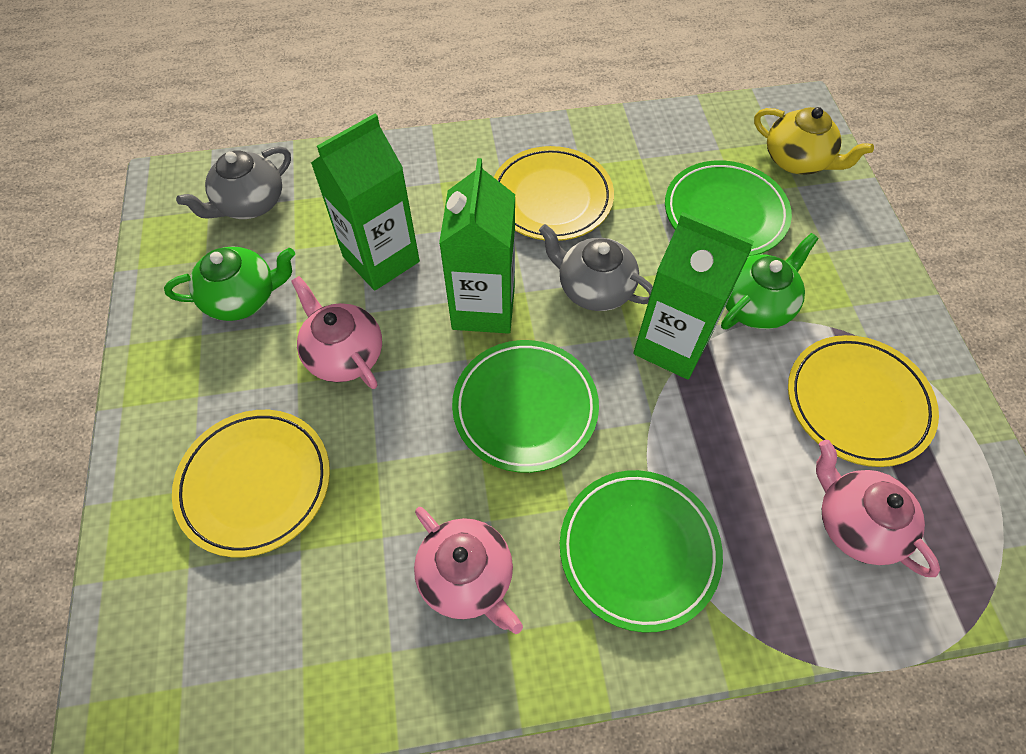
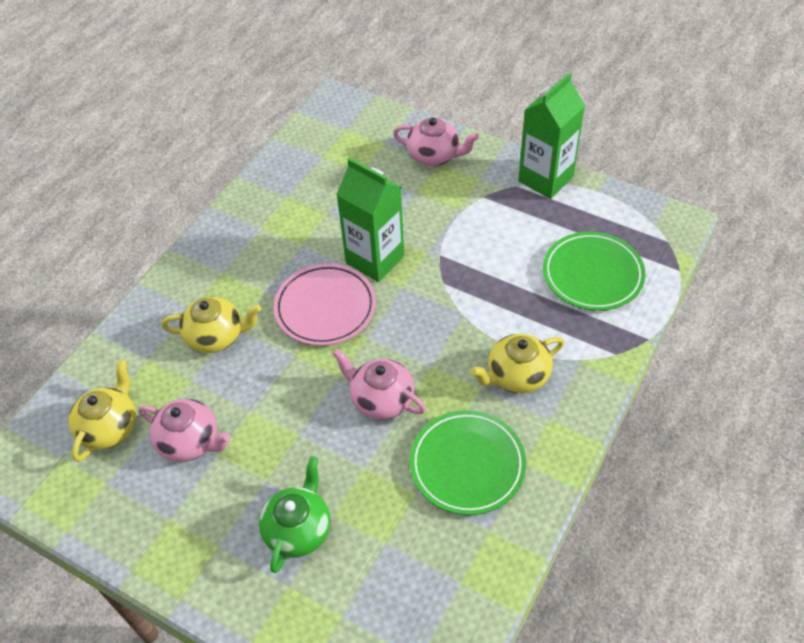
green carton: [311,114,420,291] [439,158,515,334] [633,212,754,379] = 3 -> [336,158,404,282] [518,73,585,199] = 2
green plate: [452,340,599,473] [560,470,723,633] [665,160,792,256] = 3 -> [410,410,526,515] [543,232,645,311] = 2
green teapot: [164,246,295,321] [721,233,819,329] = 2 -> [259,457,331,573] = 1
grey teapot: [176,146,291,219] [539,224,653,311] = 2 -> none = 0
pink plate: none = 0 -> [274,263,376,346] = 1
yellow plate: [172,410,330,557] [494,146,614,241] [788,335,939,467] = 3 -> none = 0
yellow teapot: [754,107,874,175] = 1 -> [68,359,136,462] [161,297,261,353] [471,334,564,393] = 3

